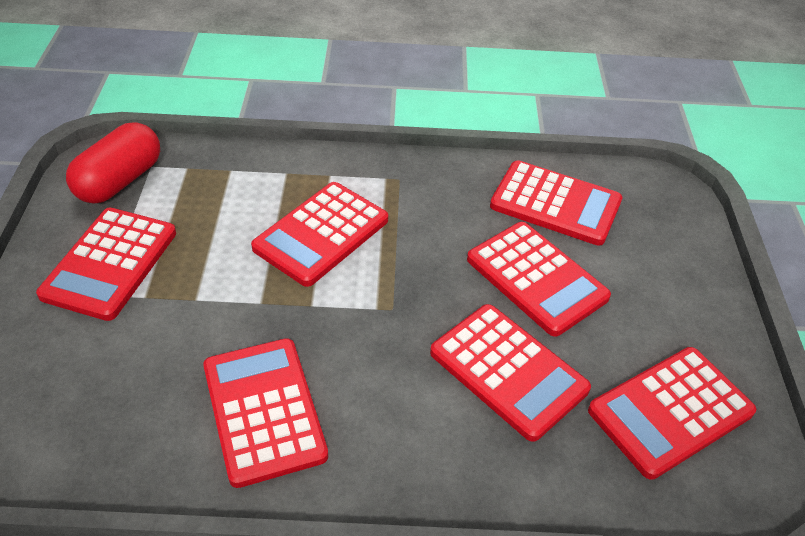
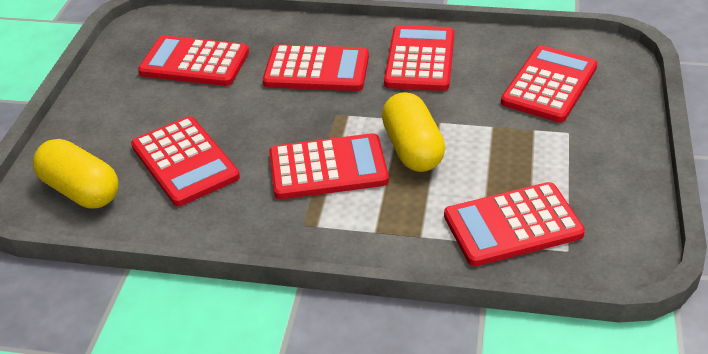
red capsule: [66,122,160,203] = 1 -> none = 0
yellow capsule: none = 0 -> [33,139,119,209] [382,92,445,172] = 2

